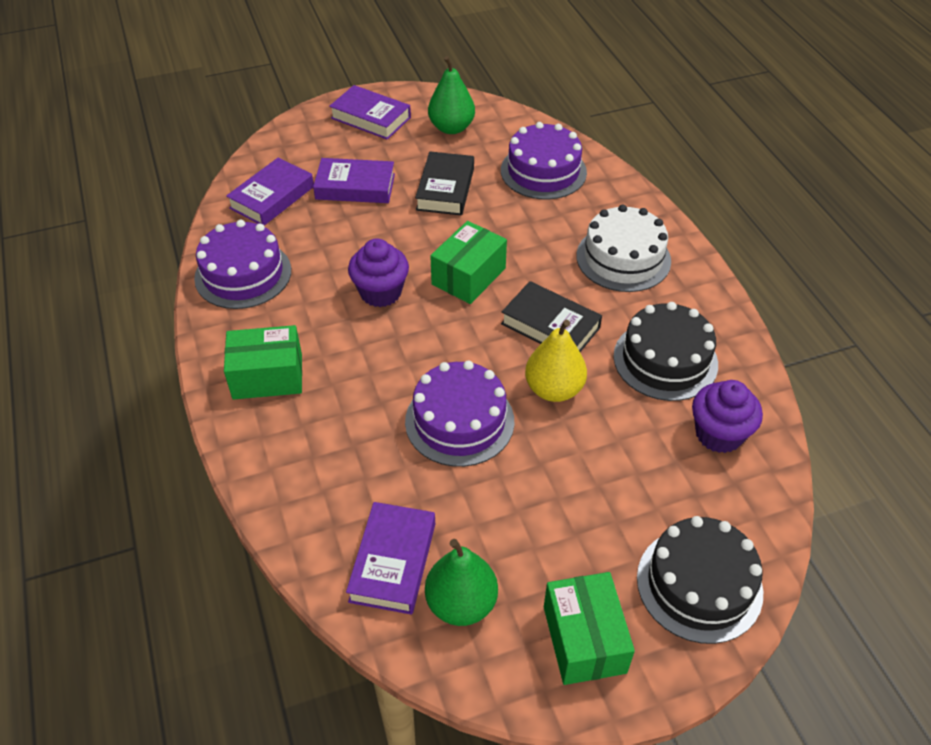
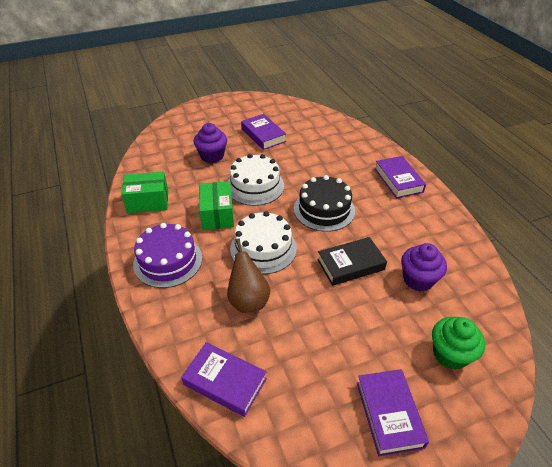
black book: [415,152,474,216] [501,281,602,352] = 2 -> [317,237,387,286] = 1
black cake: [614,302,718,401] [637,516,763,644] = 2 -> [294,175,355,232] = 1
brown pear: none = 0 -> [227,238,270,313] = 1
green box: [224,325,302,400] [430,221,507,304] [544,572,635,685] = 3 -> [121,171,168,213] [199,181,234,230] = 2
green cupcake: none = 0 -> [432,317,485,370] = 1
green pear: [425,539,498,626] [428,56,475,134] = 2 -> none = 0
purple cake: [194,220,291,309] [405,361,514,467] [501,122,587,199] = 3 -> [133,223,202,288] = 1
white cake: [576,204,671,292] = 1 -> [228,154,284,206] [230,211,297,274] = 2
yellow pear: [525,319,587,402] = 1 -> none = 0

